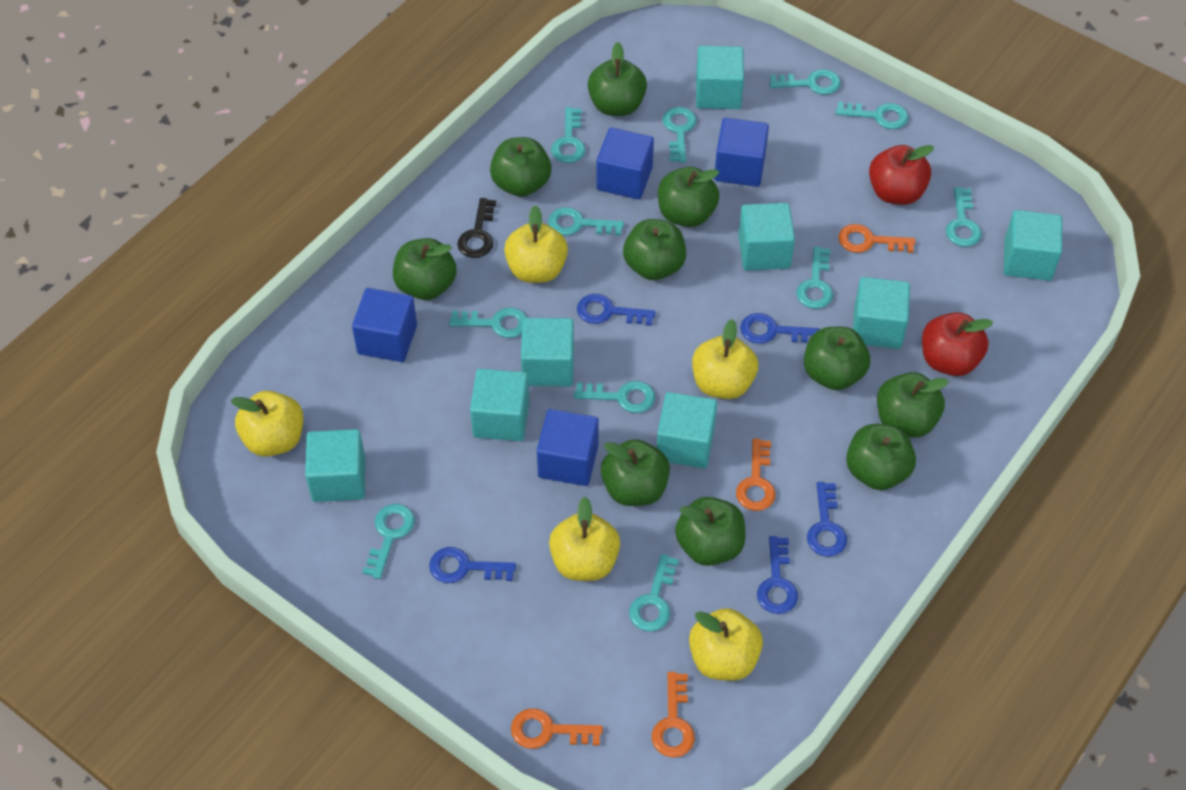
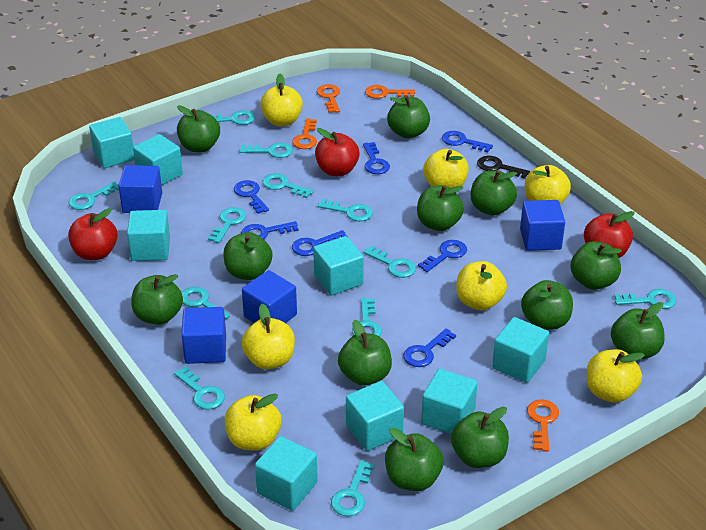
blue key: [429,547,516,583] [577,294,655,326] [740,313,820,344] [757,536,798,614] [807,482,847,557] = 5 -> [234,180,269,214] [241,221,299,239] [292,230,346,256] [363,142,390,174] [403,328,456,367] [418,240,467,272] [442,131,493,152] = 7
green apple: [393,238,457,300] [490,137,551,197] [588,42,647,116] [601,439,670,506] [623,219,686,280] [658,167,720,227] [675,497,746,566] [804,327,870,390] [846,424,916,490] [877,372,949,438] = 10 -> [131,274,183,325] [177,105,220,152] [223,232,273,280] [338,320,392,386] [385,428,444,491] [387,96,430,139] [417,185,464,231] [451,407,509,468] [471,170,517,216] [521,280,573,330] [571,241,622,290] [611,302,665,360] = 12
red apple: [869,145,934,205] [922,312,993,376] = 2 -> [68,208,118,260] [315,128,360,176] [584,211,635,258] = 3
turquoise key: [362,504,415,579] [449,308,527,338] [548,207,624,236] [551,107,585,163] [574,381,655,413] [629,554,679,631] [662,107,697,163] [769,69,841,95] [796,246,833,309] [836,101,909,129] [946,187,982,247] = 11 -> [68,181,119,210] [174,367,225,410] [182,287,230,319] [208,207,246,243] [212,110,255,125] [239,143,293,158] [263,173,314,198] [318,199,373,221] [331,460,375,516] [352,298,382,337] [363,246,416,278] [614,289,676,309] = 12
yellow apple: [231,391,303,456] [504,205,568,283] [549,497,620,581] [689,608,763,681] [692,319,758,399] = 5 -> [225,393,282,451] [242,304,295,369] [260,74,303,126] [423,149,469,188] [456,261,507,310] [525,165,571,205] [587,349,645,403] = 7

